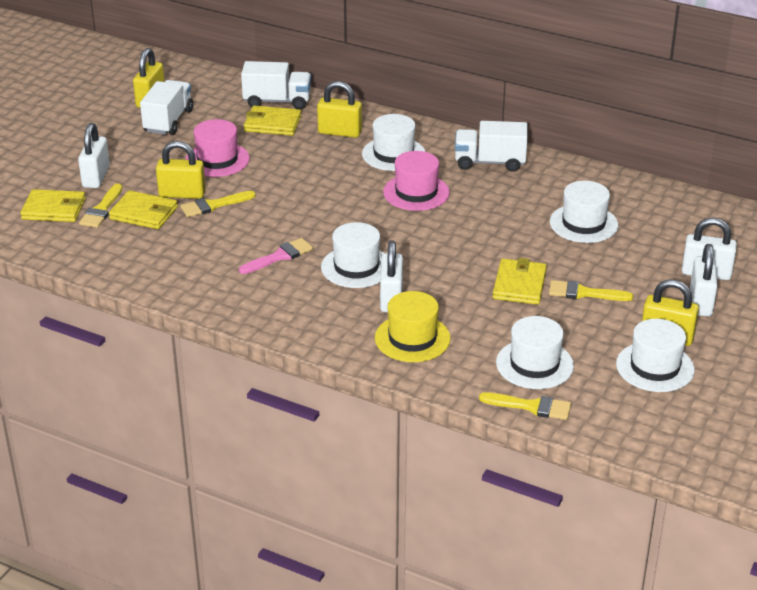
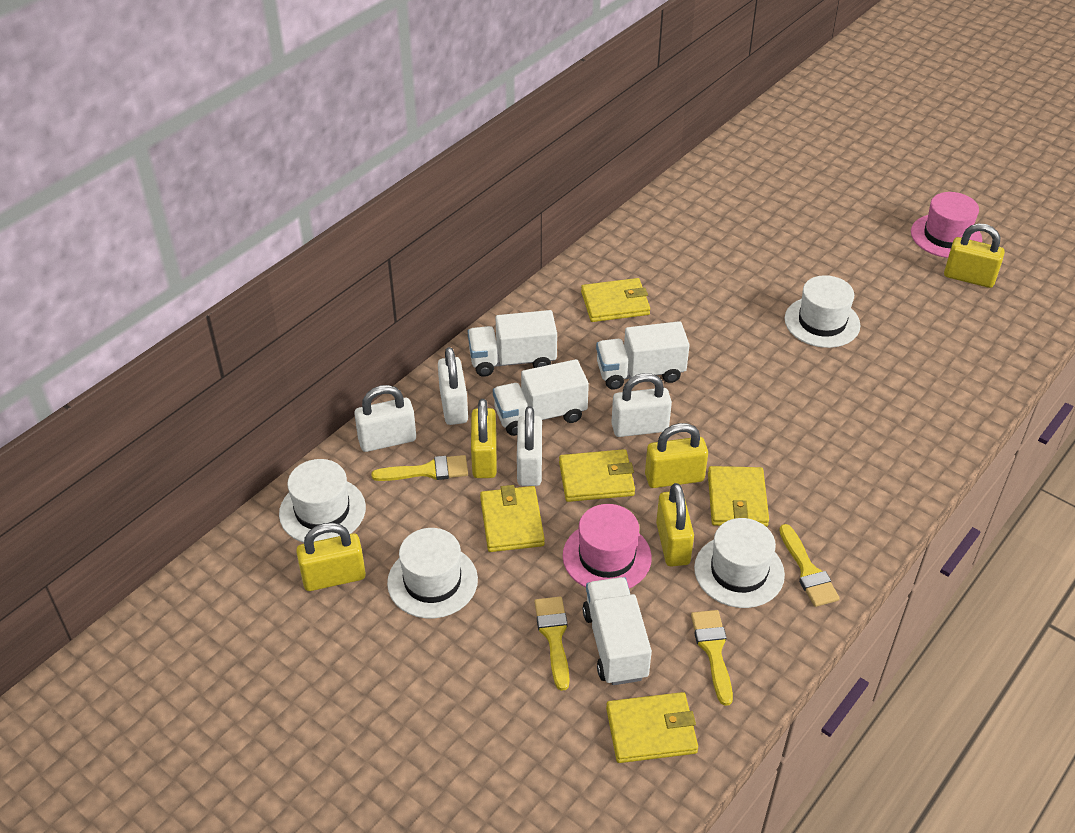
pink brush: [239,238,313,274] = 1 -> none = 0
white hat: [321,222,385,288] [362,114,425,171] [496,316,574,389] [550,181,618,243] [616,319,695,392] = 5 -> [279,459,366,543] [387,528,478,618] [694,518,785,608] [785,275,860,348] = 4
white truck: [140,80,193,135] [241,61,311,109] [455,121,528,172] = 3 -> [468,310,557,377] [493,359,589,436] [583,577,652,685] [596,321,690,390] = 4
yellow hat: [375,291,451,362] = 1 -> none = 0
yellow padlock: [133,48,165,108] [156,141,206,199] [317,81,362,138] [642,280,699,346] = 4 -> [296,523,366,591] [471,399,497,478] [645,423,708,488] [656,483,694,567] [944,223,1005,288] = 5
yellow wallet: [20,189,86,222] [109,190,178,229] [244,105,302,136] [493,258,547,305] = 4 -> [480,485,545,552] [559,449,635,502] [581,278,650,322] [606,692,698,763] [708,466,769,527] = 5

